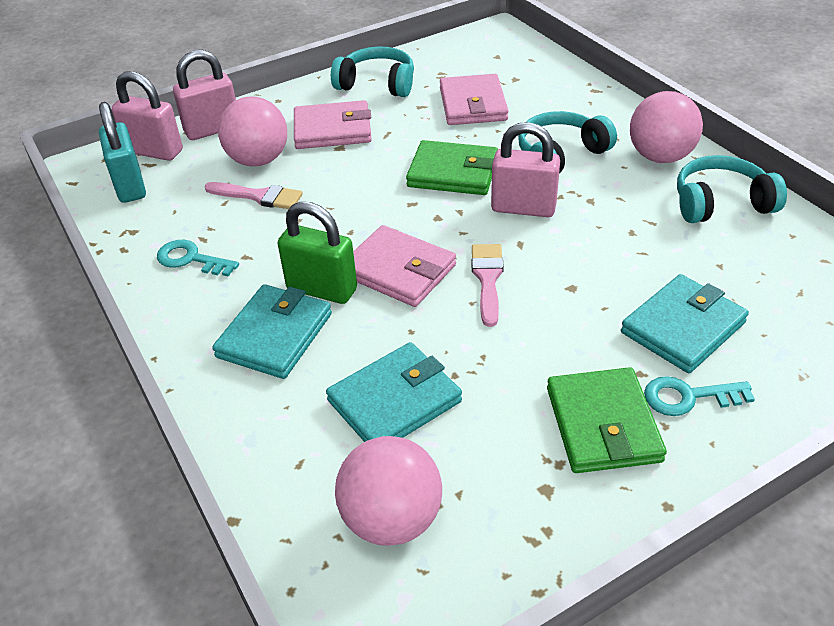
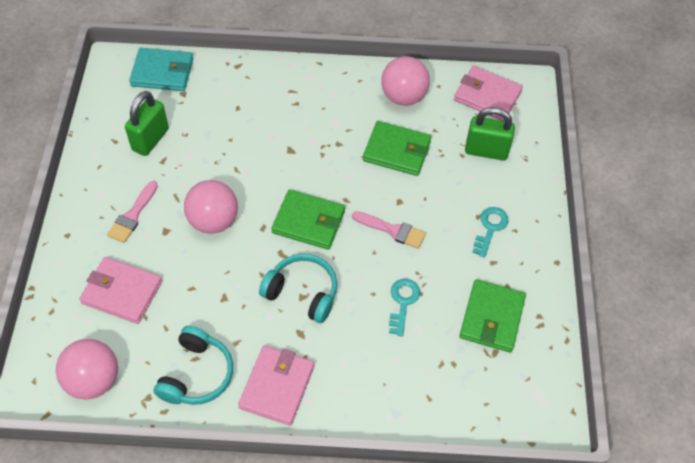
green padlock: [278,202,357,304] = 1 -> [125,91,169,156] [465,107,515,161] = 2
green wallet: [406,140,498,195] [547,367,667,473] = 2 -> [271,189,345,250] [363,121,431,176] [459,279,526,352] = 3
pink padlock: [112,71,183,161] [173,50,236,140] [491,122,560,217] = 3 -> none = 0
turquoise headphones: [331,46,414,97] [518,111,617,173] [677,155,787,223] = 3 -> [154,326,233,405] [259,254,337,323] = 2
turquoise padlock: [99,102,146,203] = 1 -> none = 0
turquoise wallet: [212,284,332,379] [326,342,462,442] [621,274,749,373] = 3 -> [129,48,194,91] = 1

